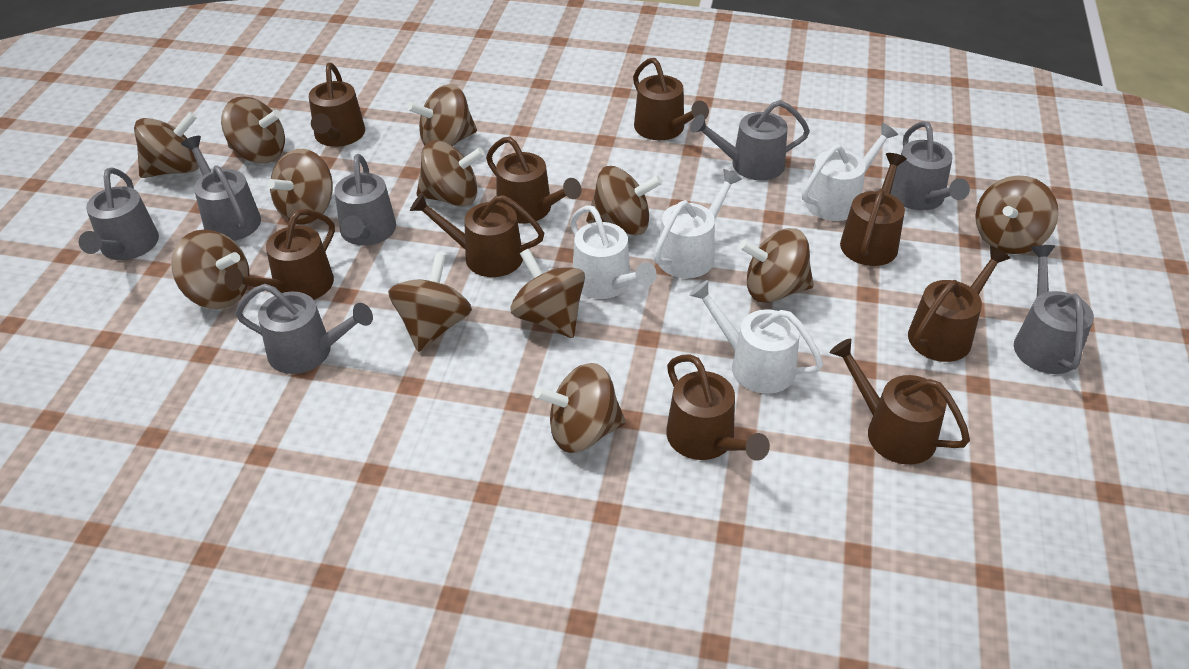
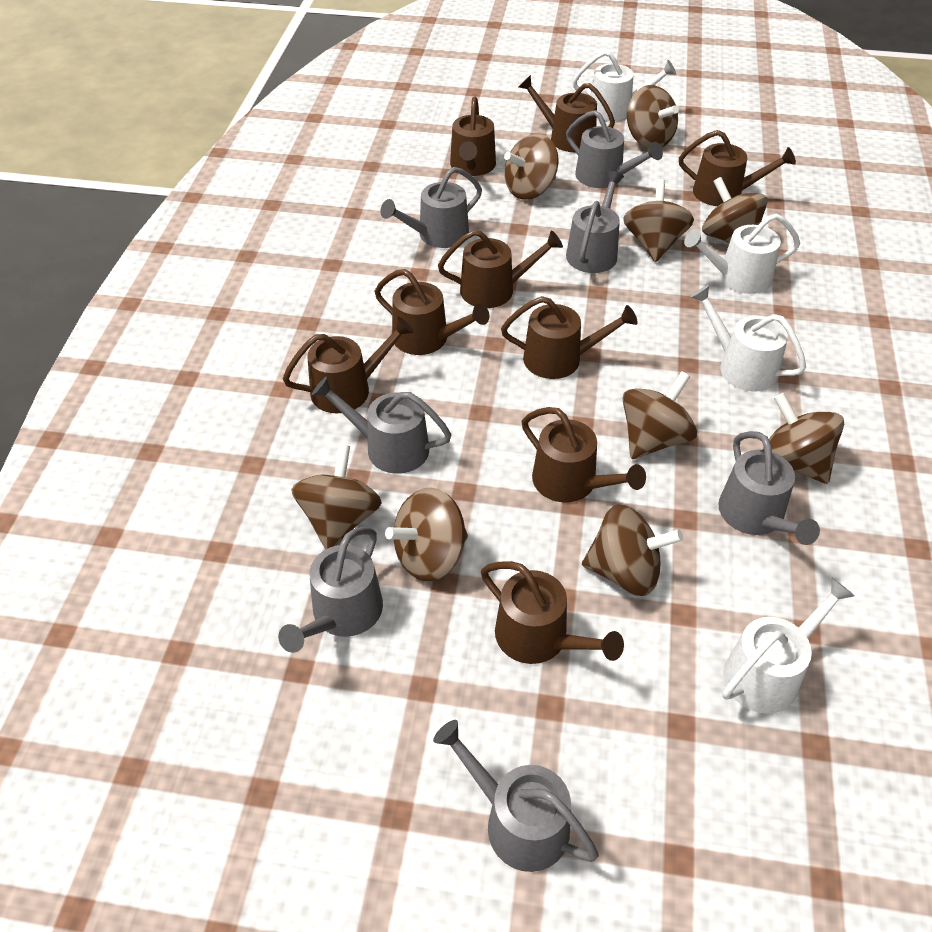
brown spinning top: [134,112,199,178] [171,229,250,309] [221,97,285,164] [267,149,333,224] [388,253,472,352] [407,84,477,146] [416,140,485,207] [511,249,585,338] [535,363,626,453] [586,166,662,235] [739,228,814,303] [975,175,1059,254] = 12 -> [291,444,382,550] [385,488,468,581] [504,134,559,200] [582,504,683,596] [622,371,697,459] [623,179,694,262] [627,85,679,148] [702,177,768,243] [763,393,844,484] = 9

